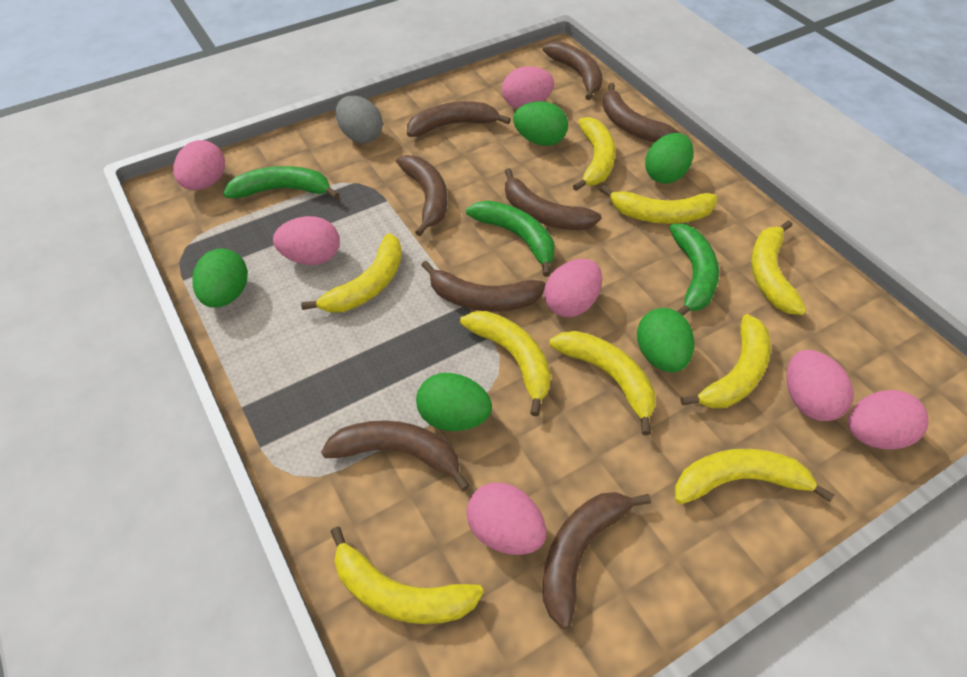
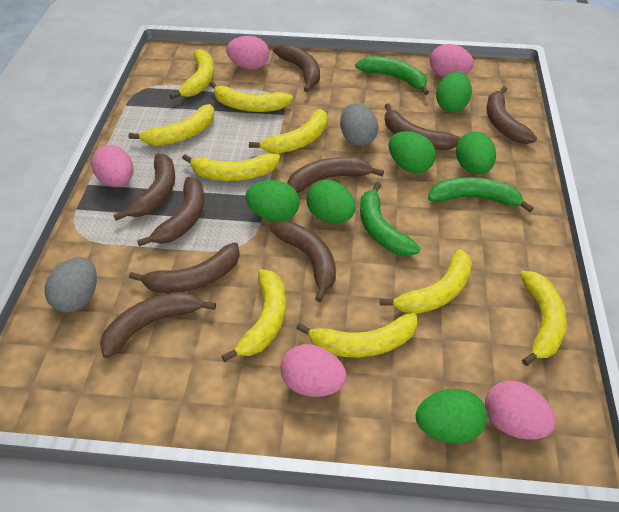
brown banana: [321,420,470,491] [396,155,447,236] [407,101,511,137] [421,261,546,312] [505,168,602,230] [543,41,603,100] [543,492,651,629] [603,83,679,142] = 8 -> [100,292,216,358] [114,154,175,221] [129,243,240,293] [137,177,204,247] [270,222,336,302] [273,44,320,92] [287,157,384,193] [385,103,461,150] [486,87,537,144] = 9
green egg: [192,248,248,308] [416,373,492,431] [513,101,568,146] [637,308,694,373] [645,133,694,184] = 5 -> [245,180,300,222] [306,180,356,223] [389,131,436,173] [416,389,487,443] [436,72,472,112] [456,132,496,174] = 6
grey egg: [335,96,383,143] = 1 -> [45,257,97,313] [340,103,378,146] = 2
pink egg: [173,140,225,190] [273,216,340,265] [466,483,546,555] [502,66,554,109] [544,259,602,317] [786,350,854,421] [848,390,928,449] = 7 -> [91,145,133,187] [226,36,269,70] [281,344,347,397] [430,44,474,77] [485,381,556,440] = 5

